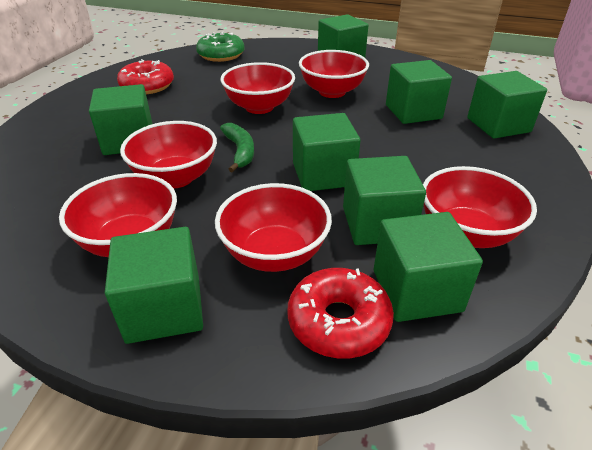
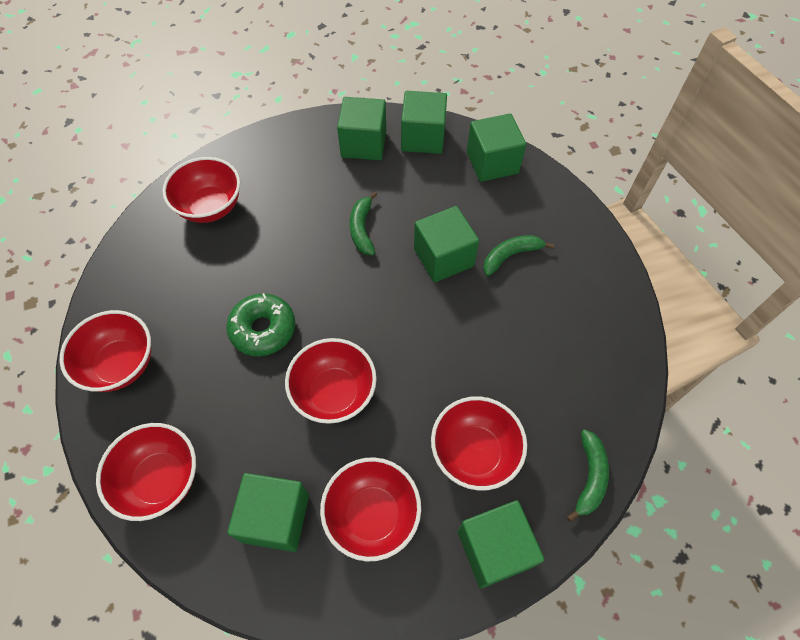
green banana: [220,123,254,173] = 1 -> [350,191,377,255] [483,235,554,276] [567,429,609,522] = 3
green cube: [89,84,152,155] [105,227,203,344] [293,113,360,191] [318,14,368,57] [343,156,426,245] [374,212,483,322] [386,60,452,124] [467,71,547,139] = 8 -> [227,473,309,552] [337,97,386,160] [401,91,447,154] [414,206,479,282] [458,500,544,588] [467,113,526,182] = 6
red donut: [117,59,174,94] [288,268,394,358] = 2 -> none = 0

